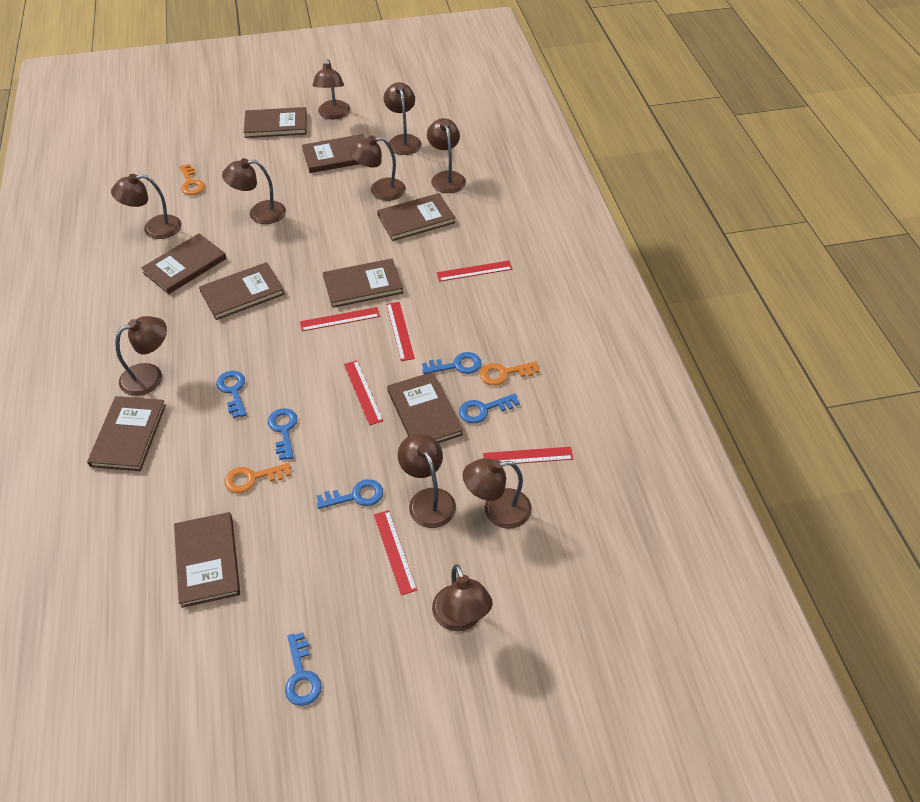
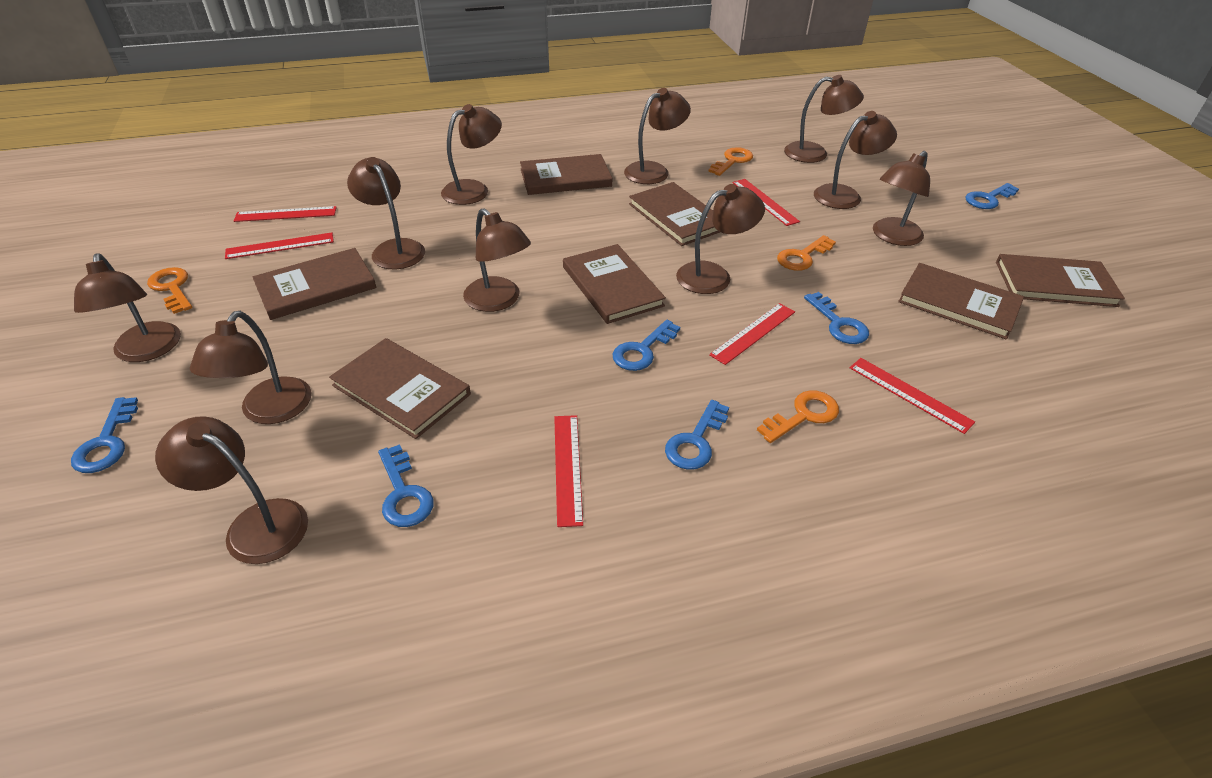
brown book: [87,396,166,471] [141,233,227,294] [174,512,240,608] [199,262,285,320] [244,107,307,138] [302,134,364,173] [323,259,403,308] [377,193,455,241] [387,372,463,443] = 9 -> [253,248,376,320] [329,338,471,439] [520,154,612,195] [563,244,666,324] [629,182,720,246] [898,263,1024,339] [996,254,1125,307] = 7
brown lamp: [111,174,181,239] [115,316,167,396] [222,158,286,224] [312,59,350,119] [349,135,406,201] [383,82,422,155] [398,433,456,528] [427,118,466,193] [432,564,493,631] [463,458,532,529] = 10 -> [74,253,181,362] [155,416,308,564] [190,311,311,424] [347,157,425,270] [441,104,502,205] [463,208,531,312] [624,88,691,184] [676,184,765,294] [784,75,864,163] [814,111,897,209] [873,151,930,246] = 11
orange key: [179,164,205,195] [225,463,291,493] [480,361,539,385] = 3 -> [147,267,192,314] [709,147,753,176] [757,390,839,443] [777,235,836,271] = 4

